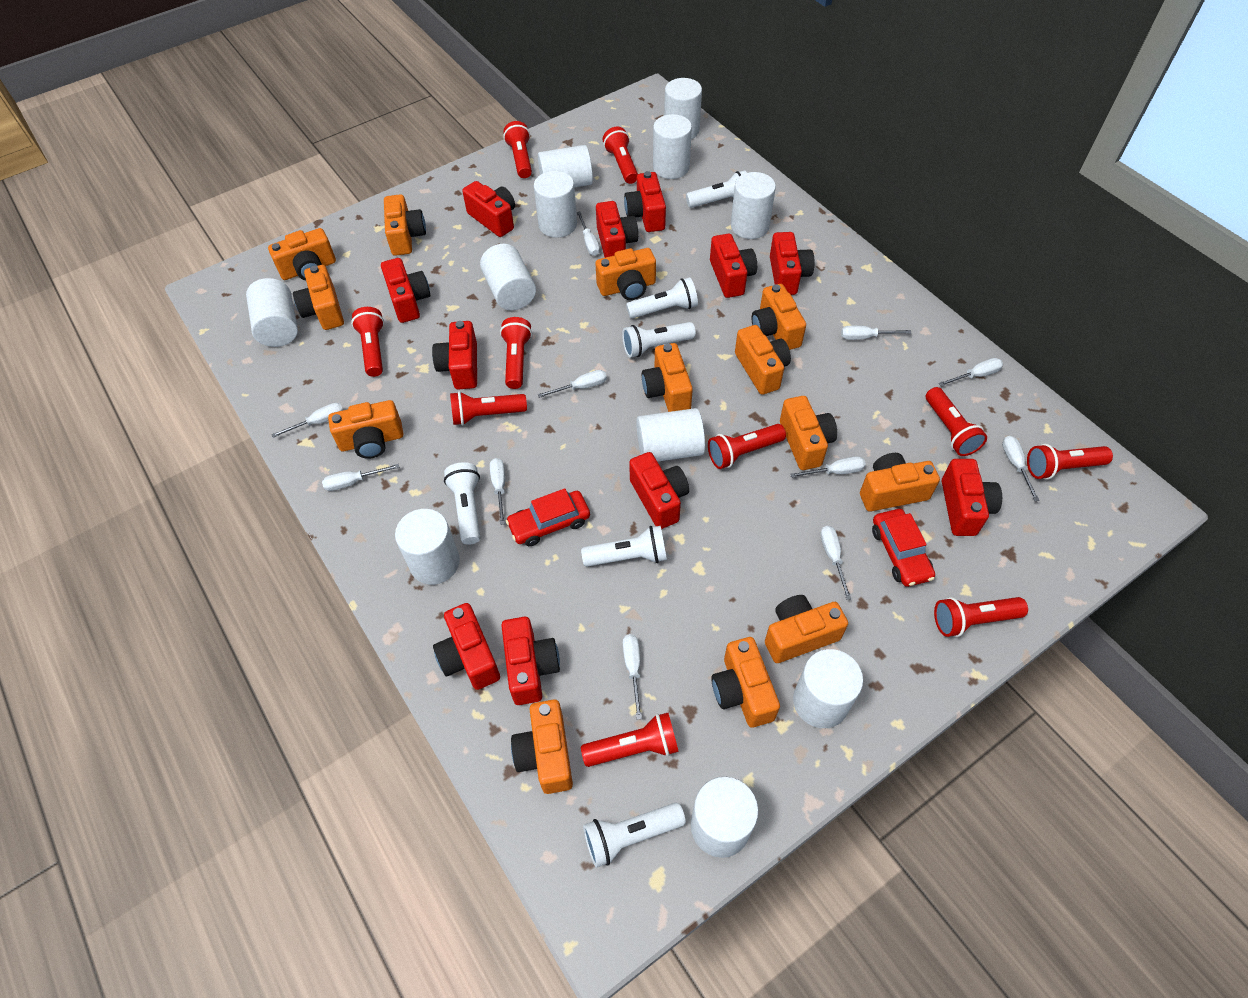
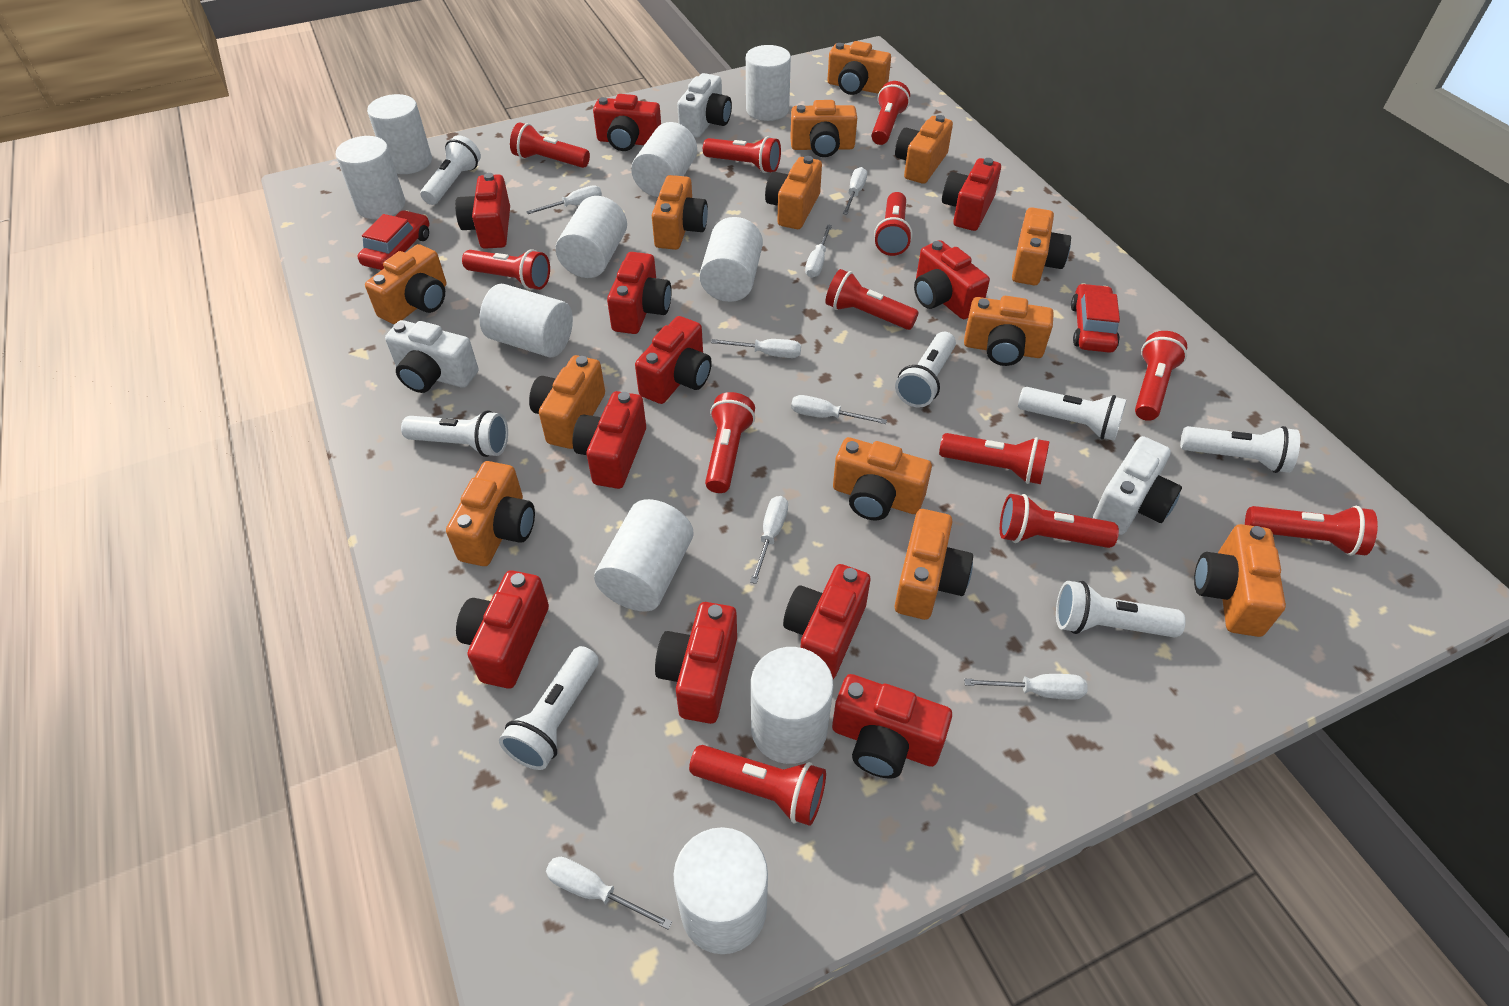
red flashlight: [351,307,384,377] [450,391,527,425] [500,317,532,389] [503,121,532,178] [581,713,679,767] [603,127,638,184] [708,424,786,469] [926,387,987,456] [934,597,1028,637] [1027,444,1113,479] = 10 -> [462,249,550,290] [510,122,590,168] [689,745,826,826] [703,136,781,173] [705,392,755,493] [825,269,919,330] [871,81,910,145] [874,192,913,256] [939,433,1050,484] [1000,494,1119,548] [1135,331,1187,421] [1245,506,1378,556] = 12
white camera: none = 0 -> [385,320,478,393] [677,73,732,138] [1093,436,1182,535] = 3
white cylinder: [246,278,298,347] [395,509,460,585] [480,244,536,310] [534,171,577,238] [538,145,593,187] [636,408,705,462] [653,114,692,179] [664,78,702,139] [691,777,759,858] [731,172,776,239] [793,649,863,728] = 11 -> [335,136,405,219] [367,94,432,174] [479,284,573,357] [556,196,627,278] [594,499,693,612] [631,122,697,197] [674,827,768,954] [699,217,763,302] [746,45,791,121] [751,647,834,764] = 10
white flashlight: [444,462,480,545] [581,526,667,567] [583,803,686,868] [622,322,696,358] [626,277,698,318] [686,170,747,208] = 6 -> [401,411,508,457] [421,135,481,205] [499,646,599,770] [895,332,956,408] [1018,387,1126,441] [1056,581,1186,637] [1180,426,1300,473] = 7
white screwdriver: [271,403,343,438] [322,464,399,491] [490,458,505,525] [538,370,607,398] [577,212,600,256] [623,634,642,720] [790,456,866,478] [820,526,852,600] [841,325,911,340] [939,358,1003,386] [1002,436,1040,501] = 11 -> [526,185,602,214] [546,857,672,930] [711,339,801,358] [750,496,788,584] [791,395,887,424] [805,225,832,278] [843,167,867,215] [964,674,1087,700] = 8

